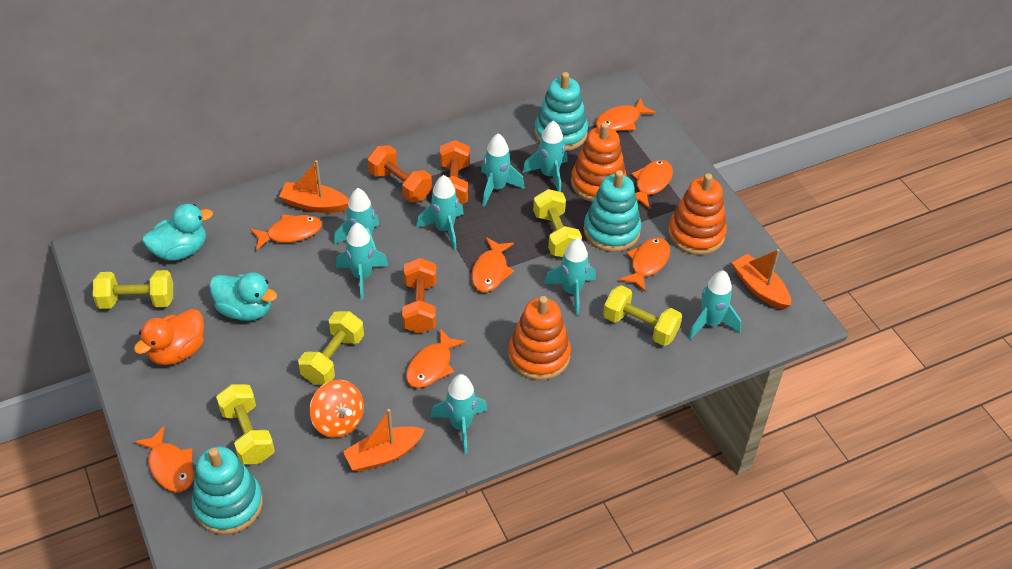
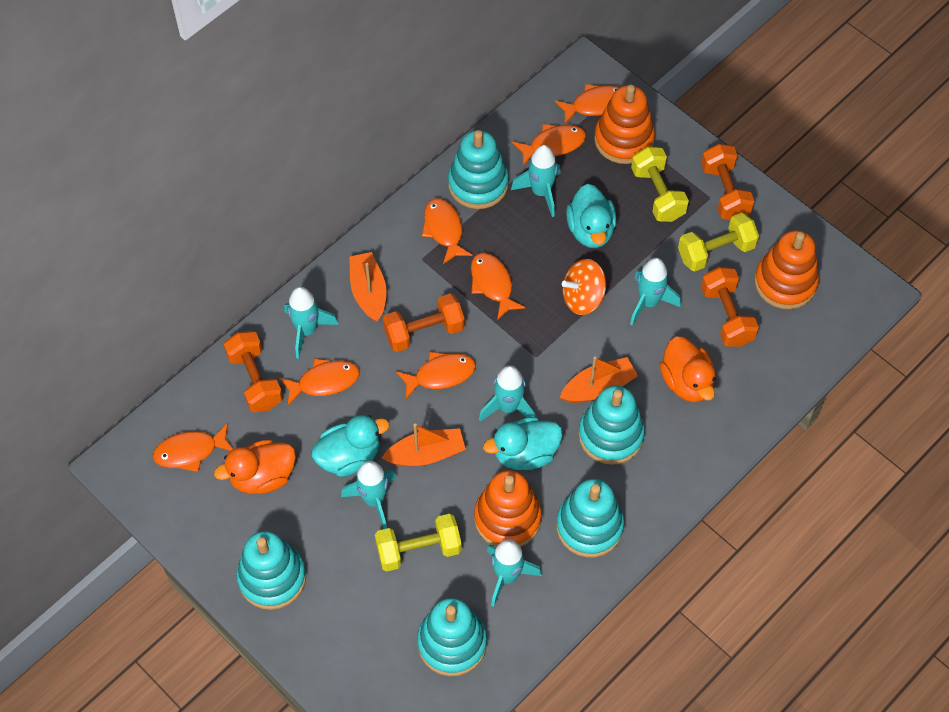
orange duck: [134,309,204,365] = 1 -> [214,440,296,494] [660,337,715,402] = 2
orange dumbbell: [367,145,432,202] [402,258,436,334] [440,140,470,204] = 3 -> [224,331,283,412] [383,293,465,352] [701,144,754,220] [701,267,759,347] = 4
turquoise duck: [142,204,213,261] [209,272,277,321] = 2 -> [311,415,389,477] [483,417,563,470] [566,184,616,248] = 3
turquoise rocket: [334,188,380,250] [336,223,389,300] [416,175,464,250] [430,374,487,454] [481,133,525,207] [522,120,568,192] [544,238,596,316] [688,270,741,340] = 8 -> [284,287,339,359] [341,461,397,529] [479,365,536,422] [487,539,542,607] [511,145,561,217] [630,258,681,325] = 6
turquoise stacking toy: [192,447,263,535] [535,72,588,151] [584,170,641,252] = 3 -> [236,531,306,610] [417,598,487,676] [448,130,509,209] [556,479,624,557] [578,386,645,465] = 5
yellow dumbbell: [93,270,173,309] [216,384,275,464] [298,311,364,385] [533,189,582,257] [603,285,682,346] = 5 -> [375,514,462,572] [631,147,689,222] [678,213,759,272] = 3

